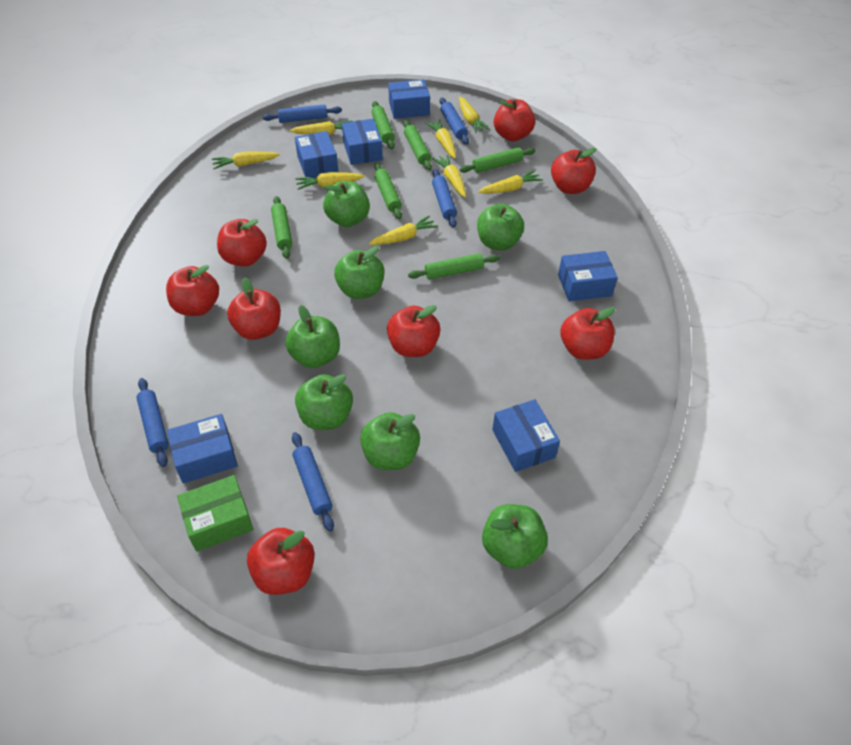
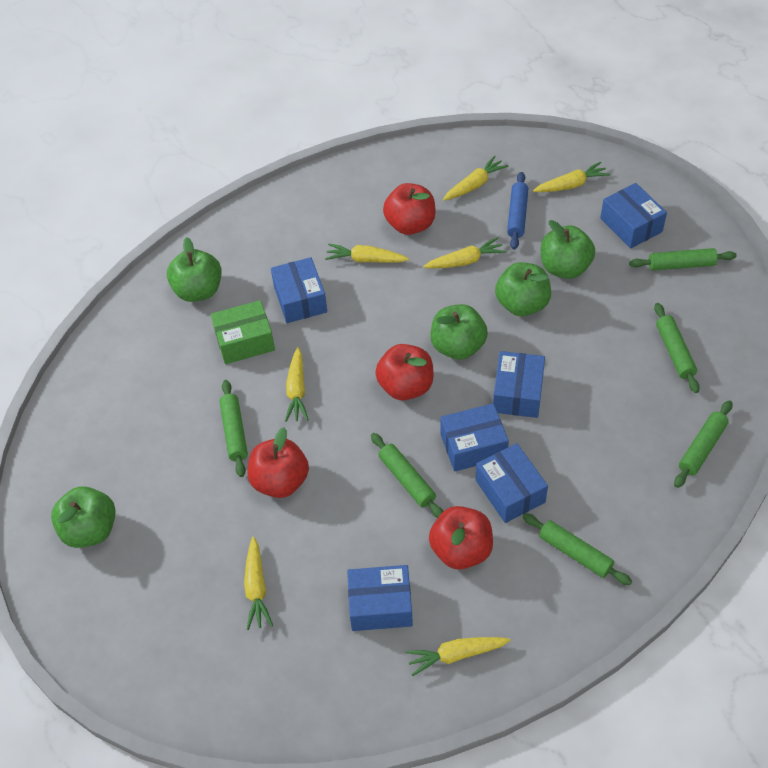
blue rolling pin: [136,378,169,467] [263,104,342,123] [292,432,334,532] [432,169,457,228] [440,98,469,145] = 5 -> [507,172,528,250] = 1
green apple: [285,305,340,368] [295,374,353,430] [323,181,370,227] [334,246,385,299] [360,412,420,470] [477,204,524,251] [482,504,548,569] = 7 -> [51,486,116,548] [167,237,222,302] [431,304,488,360] [495,262,551,316] [541,220,595,279] = 5
red apple: [166,265,219,316] [217,219,267,267] [227,277,281,340] [247,528,315,595] [387,305,440,357] [494,99,535,141] [551,148,596,194] [560,307,615,359] = 8 -> [248,427,309,498] [375,344,434,400] [383,183,436,235] [429,506,493,570] = 4
yellow carrot: [212,152,280,169] [289,120,352,135] [295,172,365,190] [369,216,438,245] [425,119,456,158] [432,154,466,197] [459,97,490,133] [478,170,543,194] = 8 -> [244,537,273,630] [285,347,309,422] [325,243,409,263] [405,637,511,676] [423,237,506,269] [443,155,509,200] [533,162,610,192] = 7

